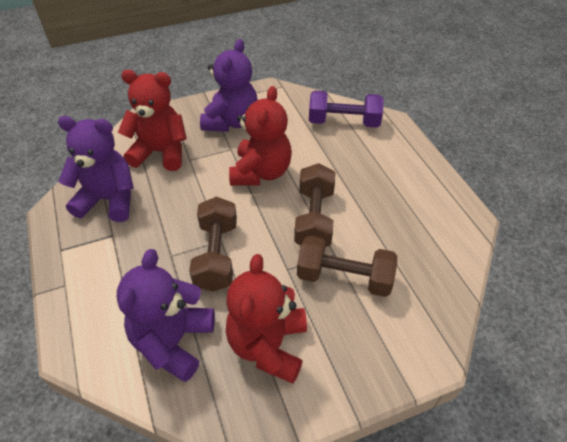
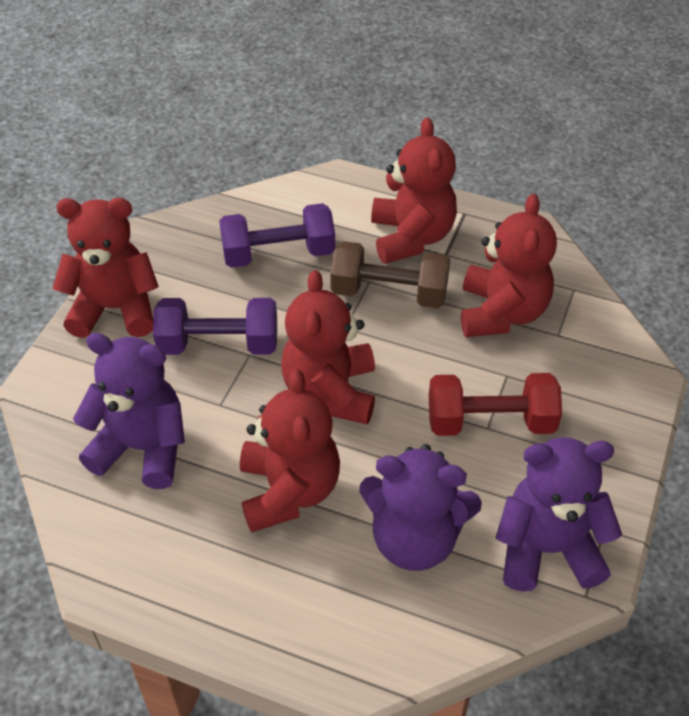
brown dumbbell: [189,197,237,292] [294,163,336,247] [297,235,397,297] = 3 -> [330,241,450,308] = 1
purple dumbbell: [309,90,384,128] = 1 -> [153,298,277,355] [219,203,335,268] = 2
red dumbbell: none = 0 -> [429,373,562,436] = 1
red teddy bear: [118,70,187,171] [226,254,307,384] [229,86,292,186] = 3 -> [52,198,159,338] [240,368,340,533] [281,270,375,425] [371,117,457,264] [461,194,557,337] = 5

